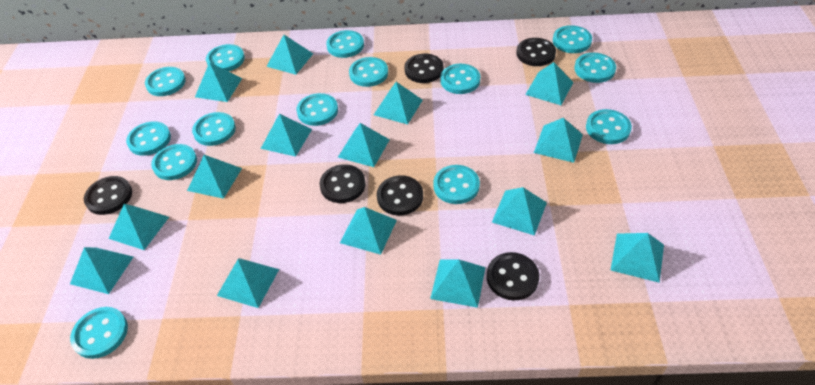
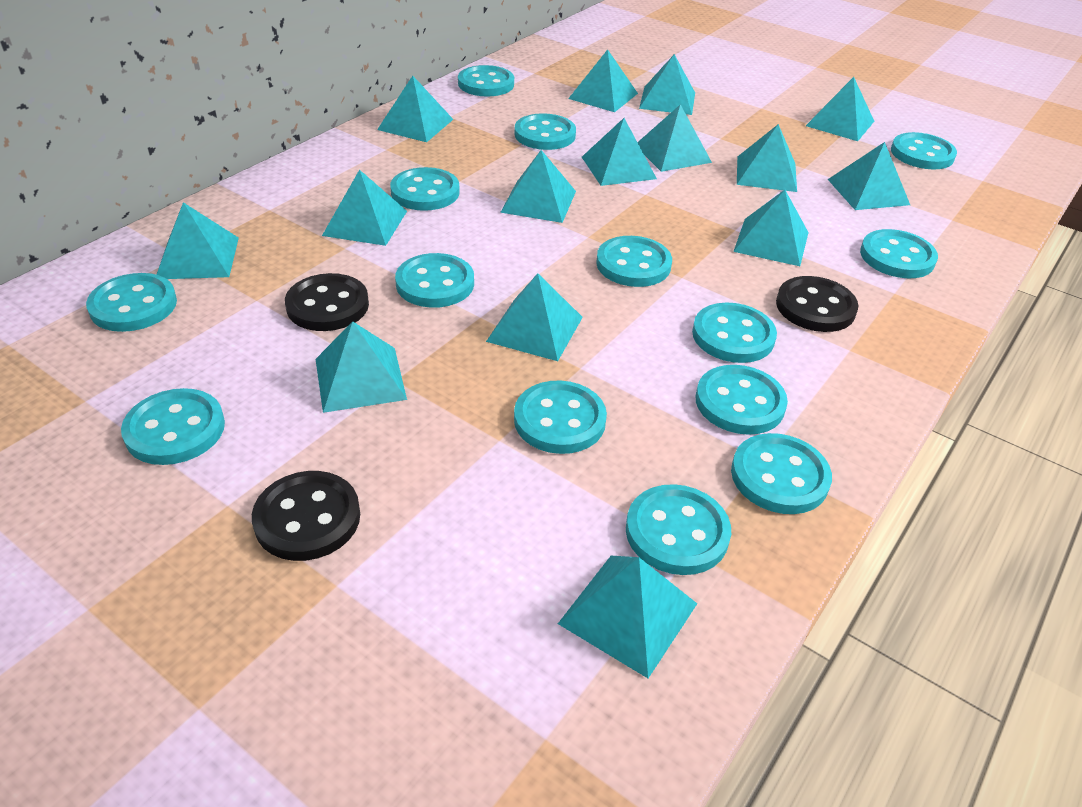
black button: [84,176,132,215] [319,164,366,203] [377,175,423,215] [404,54,444,83] [487,252,539,300] [516,38,556,66] = 6 -> [252,471,360,561] [285,273,369,331] [776,276,858,332] = 3

